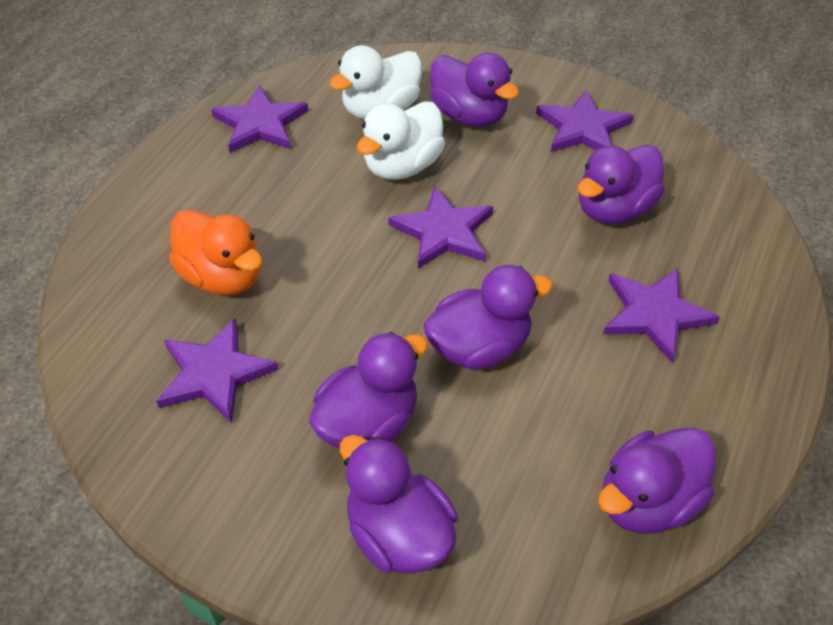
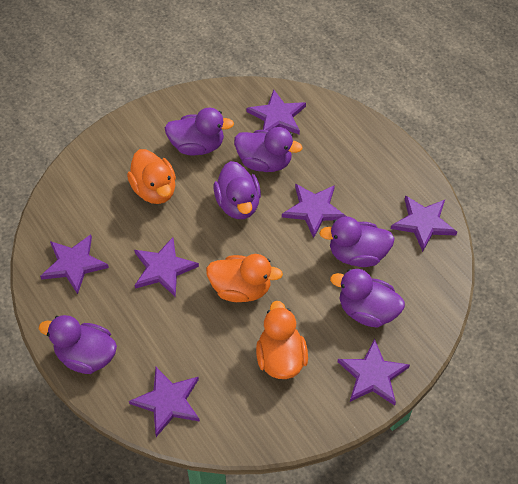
orange duck: [169,209,262,295] = 1 -> [127,149,176,204] [206,254,283,302] [256,301,308,379] = 3
purple star: [156,318,279,423] [211,85,308,153] [388,186,493,269] [536,89,634,152] [603,268,719,363] = 5 -> [40,234,109,294] [129,367,200,437] [134,237,199,297] [247,90,306,135] [282,184,346,238] [338,338,410,405] [391,195,457,252] = 7
white duck: [329,45,422,119] [356,101,445,180] = 2 -> none = 0

